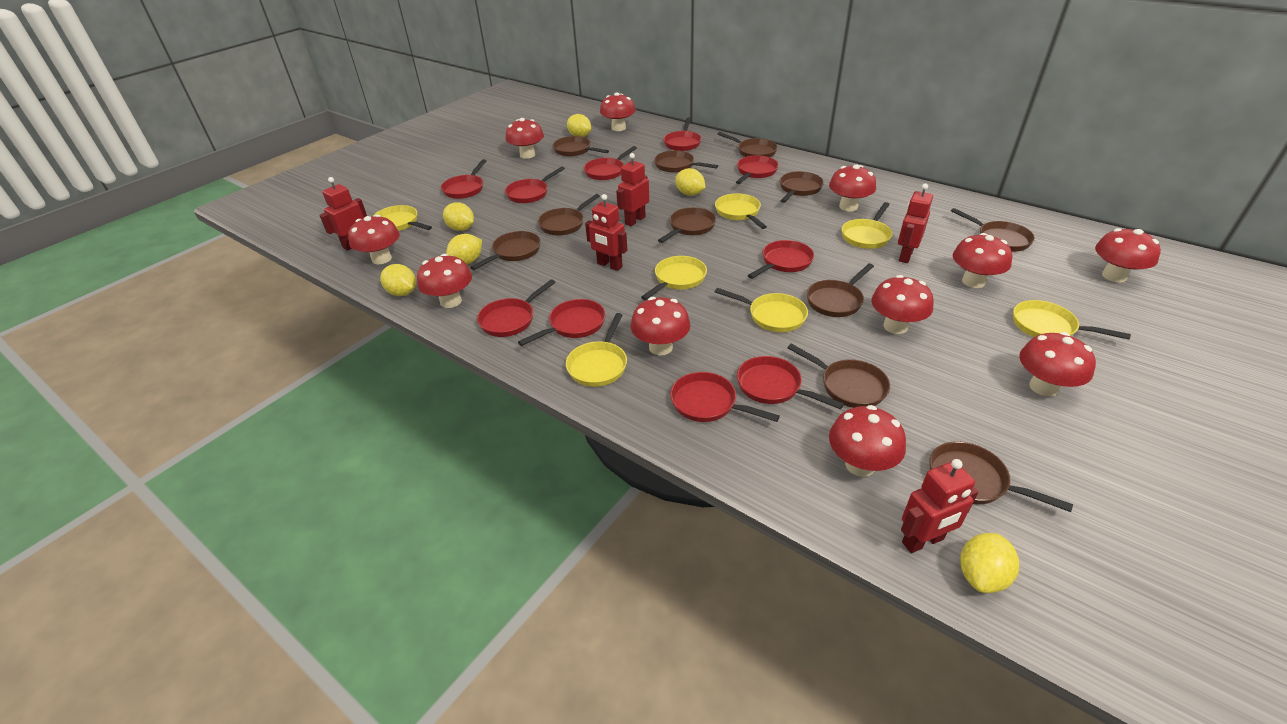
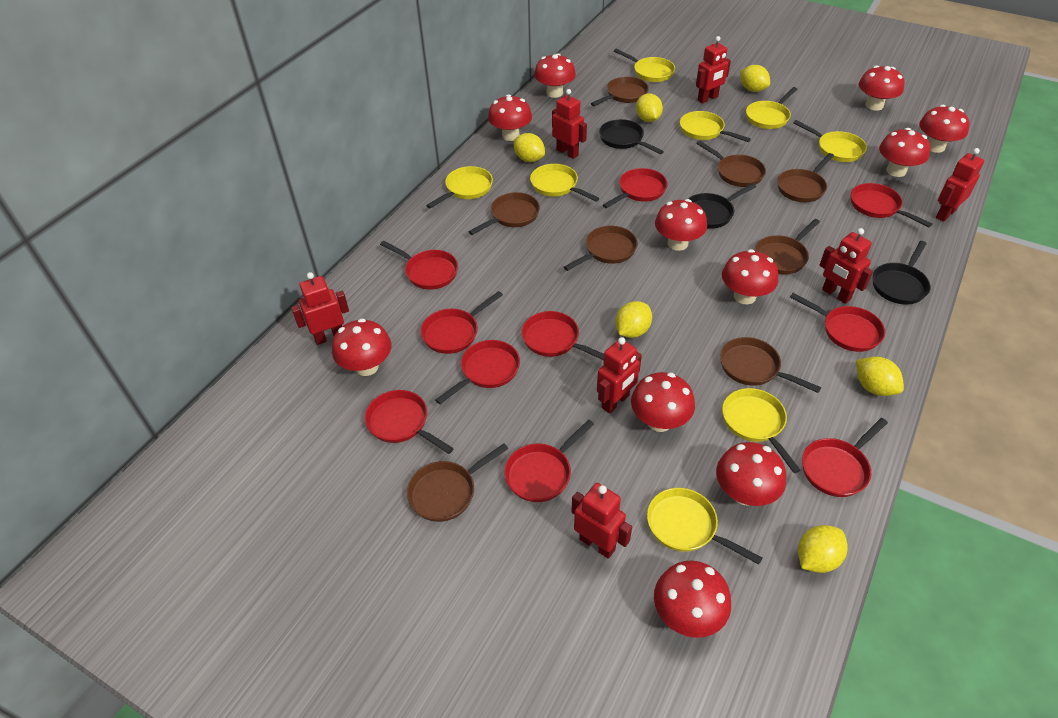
black pan: none = 0 -> [599,119,664,154] [688,183,756,229] [873,241,931,305] = 3
brown pan: [470,231,541,270] [538,194,600,236] [553,136,609,157] [654,150,718,173] [658,207,716,243] [717,132,778,157] [780,171,824,203] [788,344,890,408] [807,263,874,317] [929,441,1073,512] [951,208,1035,252] = 11 -> [407,443,509,522] [468,192,540,235] [564,226,638,271] [591,77,649,106] [696,141,766,187] [720,337,821,393] [755,219,820,275] [777,153,834,202] = 8
red robot: [319,177,367,251] [585,194,627,271] [616,153,649,226] [898,183,933,263] [901,459,978,553] = 5 -> [291,272,349,345] [552,89,587,159] [572,483,632,559] [597,337,642,414] [696,36,731,104] [819,228,873,304] [936,148,984,222] = 7
yellow pan: [373,205,432,231] [566,313,627,387] [641,256,707,300] [715,193,767,229] [715,288,808,332] [842,202,892,249] [1013,300,1131,339] = 7 -> [426,166,493,209] [530,164,599,202] [614,49,675,82] [647,488,762,565] [680,111,751,142] [722,388,801,473] [746,87,798,129] [793,120,867,162] = 8

